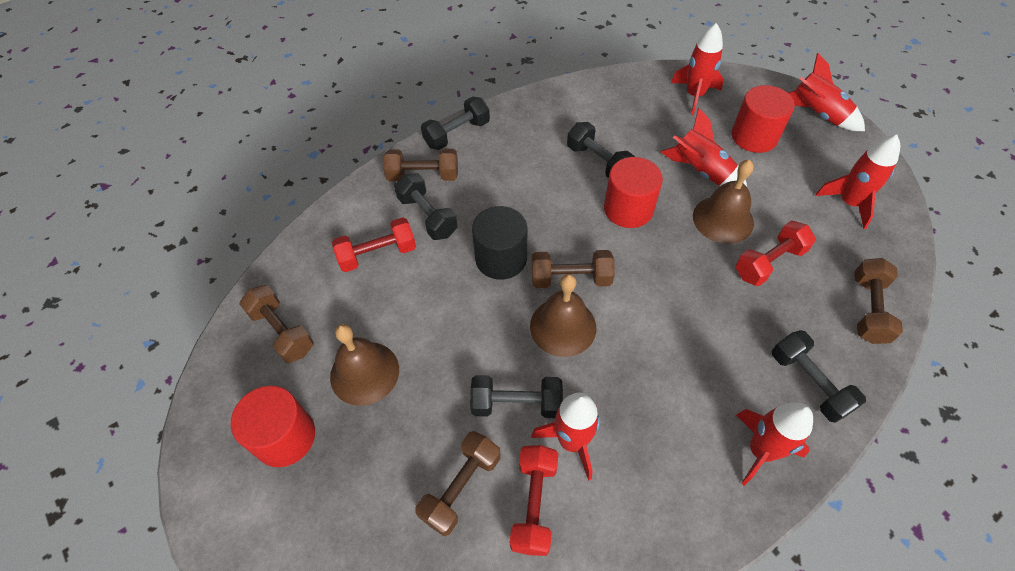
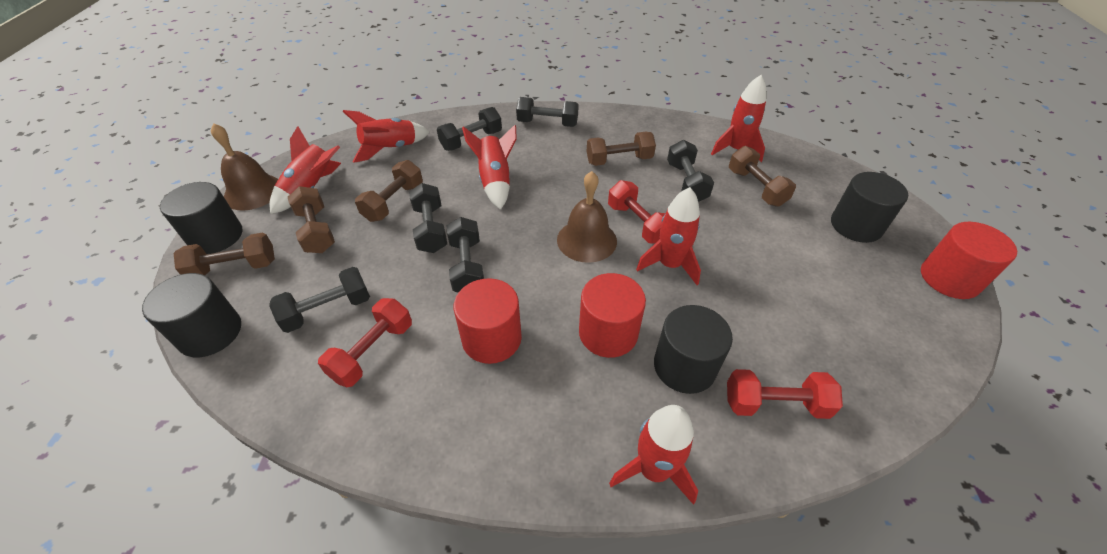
black cylinder: [472,206,527,280] = 1 -> [142,273,241,357] [160,182,243,254] [654,305,733,394] [831,172,908,243] = 4
black dumbbell: [394,173,458,240] [421,96,490,150] [470,375,563,418] [567,122,635,178] [772,330,866,423] = 5 -> [269,267,370,333] [409,183,447,253] [437,107,502,151] [447,217,484,293] [516,97,579,127] [667,140,714,202] = 6
brown bell: [330,324,399,406] [530,274,596,357] [693,159,754,244] = 3 -> [211,123,278,211] [557,171,617,263] = 2

